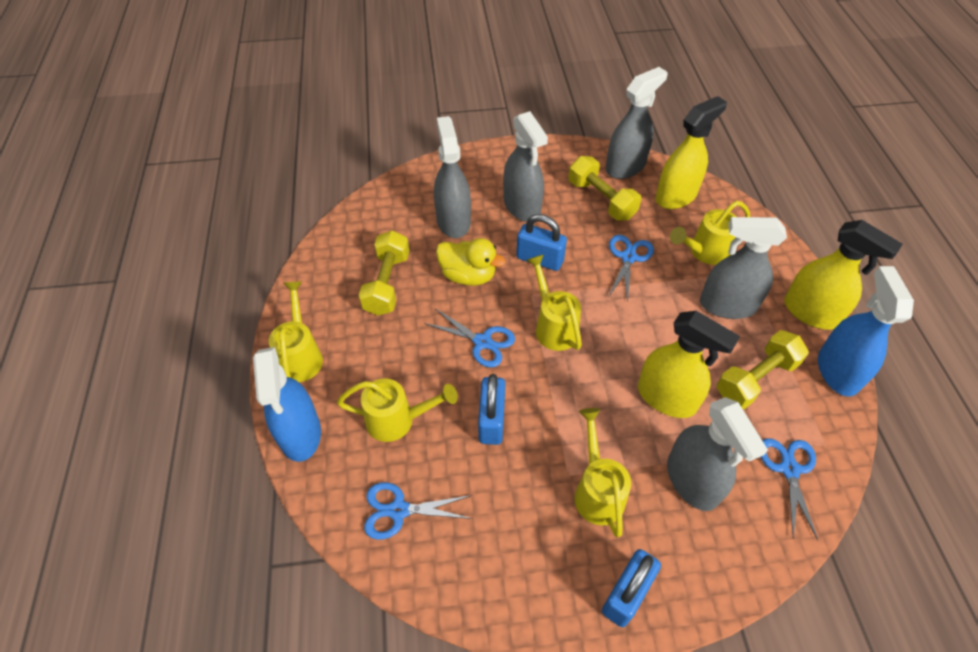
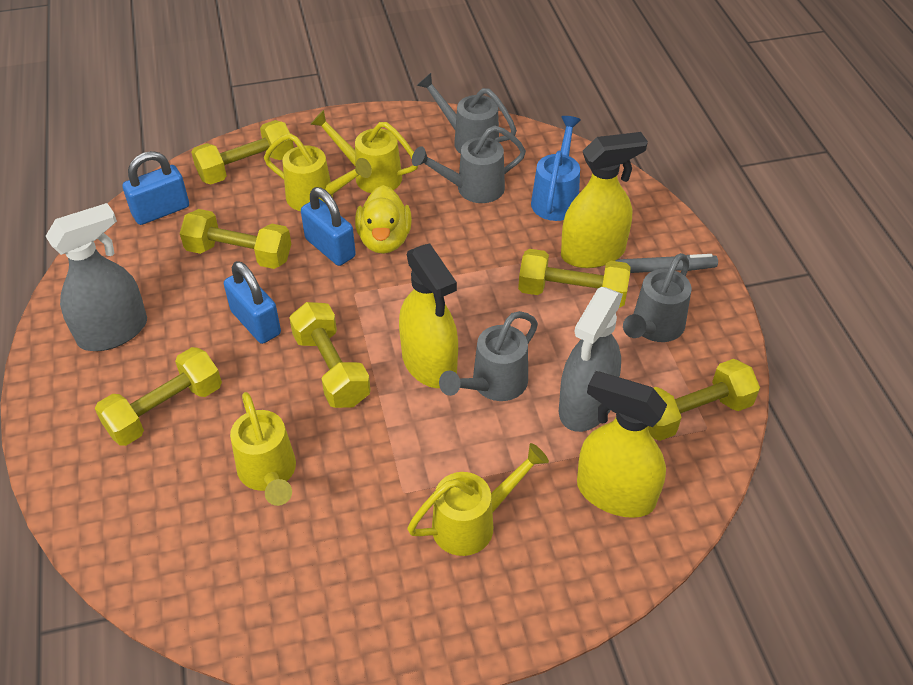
blue scissors: [364,482,473,539] [424,309,515,368] [609,235,654,301] [761,438,818,540] = 4 -> none = 0
blue spray bottle: [253,347,321,462] [818,266,914,397] = 2 -> none = 0
blue watering can: none = 0 -> [531,116,581,221] = 1
grey marker: none = 0 -> [615,254,718,273] = 1
grey spray bottle: [434,116,471,238] [503,111,548,222] [606,67,668,179] [667,397,768,511] [700,217,787,319] = 5 -> [45,203,147,351] [559,287,623,432] = 2
grey watering can: none = 0 -> [412,125,526,203] [417,73,517,154] [439,311,538,401] [623,253,692,342] = 4
yellow dumbbell: [359,230,409,316] [568,156,641,221] [717,330,809,409] = 3 -> [95,347,222,446] [180,209,291,269] [191,120,294,184] [289,302,371,408] [518,249,631,308] [648,359,760,441] = 6
yellow watering can: [269,281,323,382] [337,378,458,442] [527,254,582,351] [574,408,631,537] [670,201,750,265] = 5 -> [230,392,296,506] [264,133,372,211] [310,110,418,193] [407,443,549,556] = 4

